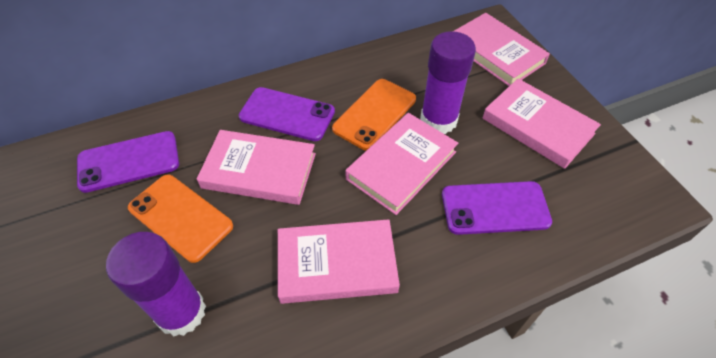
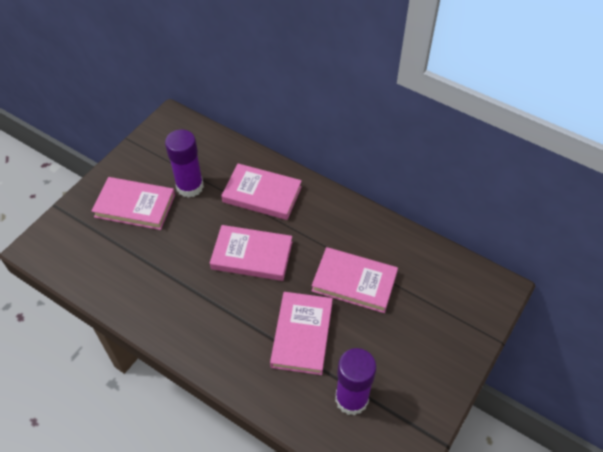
orange phone: [128,175,233,263] [332,79,416,151] = 2 -> none = 0
purple phone: [77,131,179,193] [239,87,335,141] [442,181,552,235] = 3 -> none = 0

